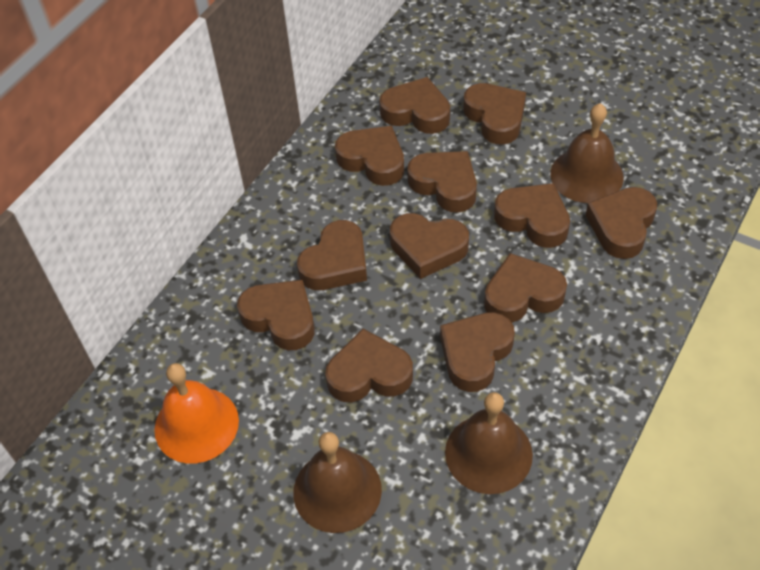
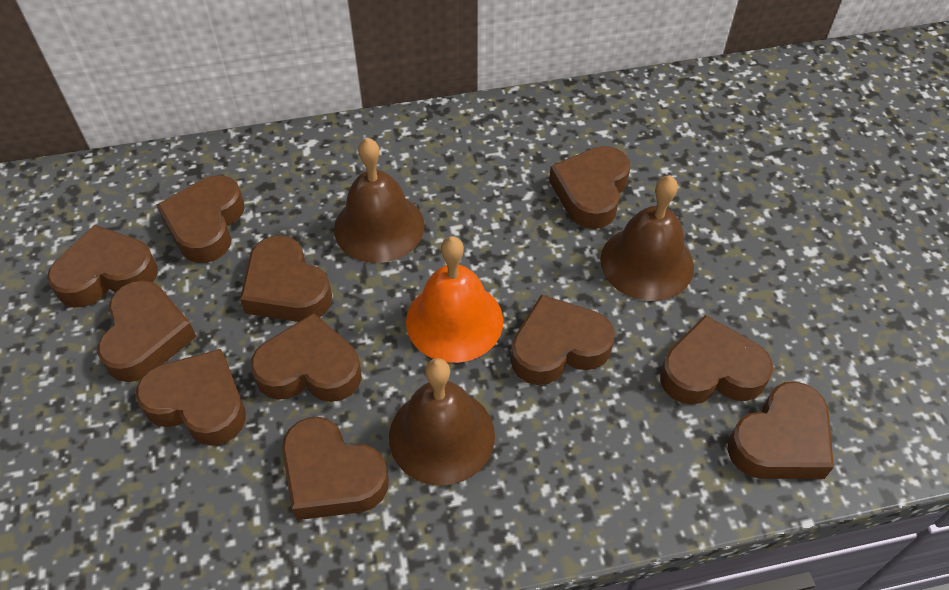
brown heart: [237,280,315,350] [297,220,367,290] [325,329,413,402] [335,126,404,186] [379,77,450,134] [390,213,469,279] [407,151,477,212] [440,312,515,392] [463,83,526,144] [484,253,567,323] [494,183,570,248] [585,187,657,259] = 12 -> [47,225,158,308] [97,280,197,382] [136,349,246,446] [157,175,245,263] [240,235,332,322] [251,313,362,402] [282,417,389,520] [511,295,615,385] [549,146,630,229] [660,315,773,405] [727,381,834,479] = 11

